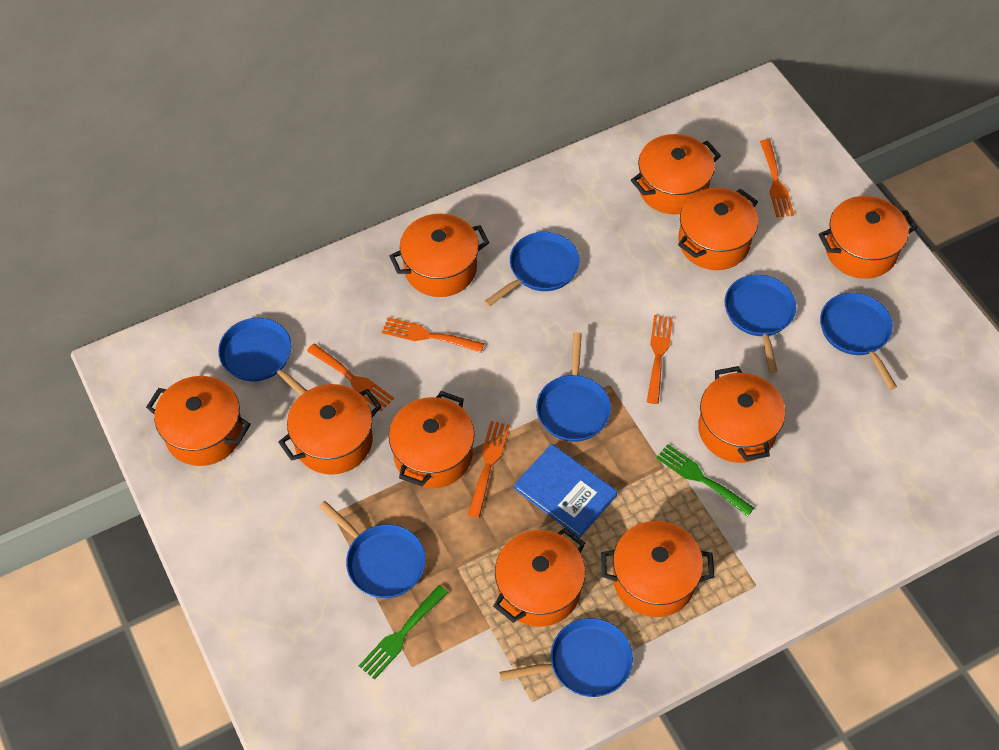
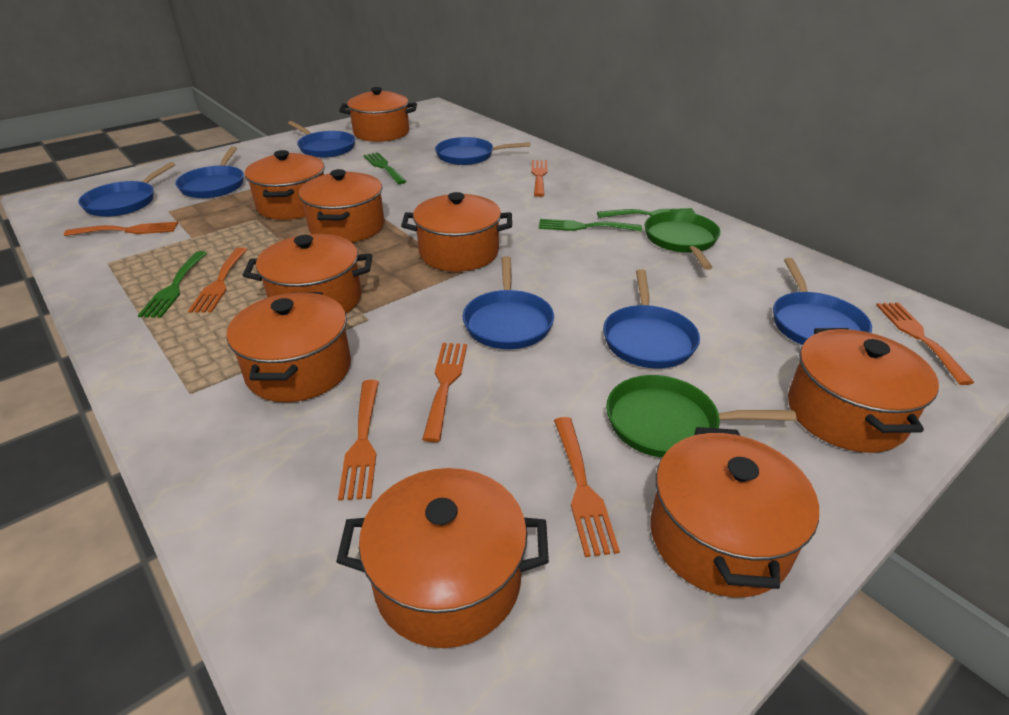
blue book: [514,444,617,538] = 1 -> none = 0
green fork: [359,585,448,680] [656,444,754,517] = 2 -> [138,251,207,318] [364,152,406,184] [539,219,642,232] [597,208,696,218] = 4
green pan: none = 0 -> [606,375,796,458] [644,211,721,270] = 2
orange fork: [307,343,394,411] [382,317,484,353] [468,421,510,518] [647,315,673,404] [760,139,794,217] = 5 -> [64,222,178,236] [188,247,247,313] [338,380,379,501] [422,343,467,442] [531,160,547,197] [554,417,620,557] [876,303,974,385] = 7
orange pot: [146,376,251,466] [278,384,382,475] [389,214,489,297] [389,391,475,488] [493,528,585,627] [601,521,714,617] [631,134,721,214] [678,188,758,270] [698,366,785,463] [818,196,917,279] = 10 -> [227,292,351,402] [243,234,372,313] [245,150,325,220] [299,169,384,242] [336,468,549,648] [339,87,417,142] [401,192,512,272] [650,427,819,597] [788,328,939,453] = 9

